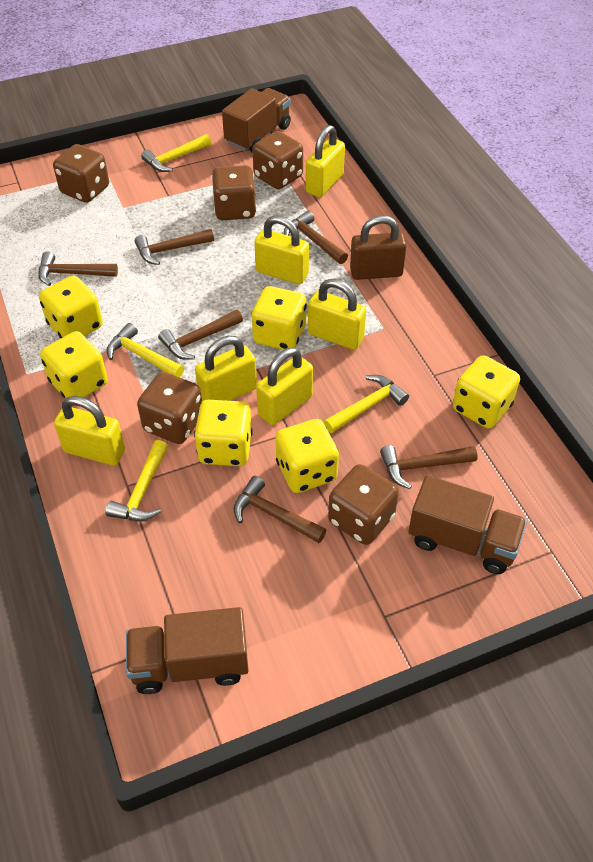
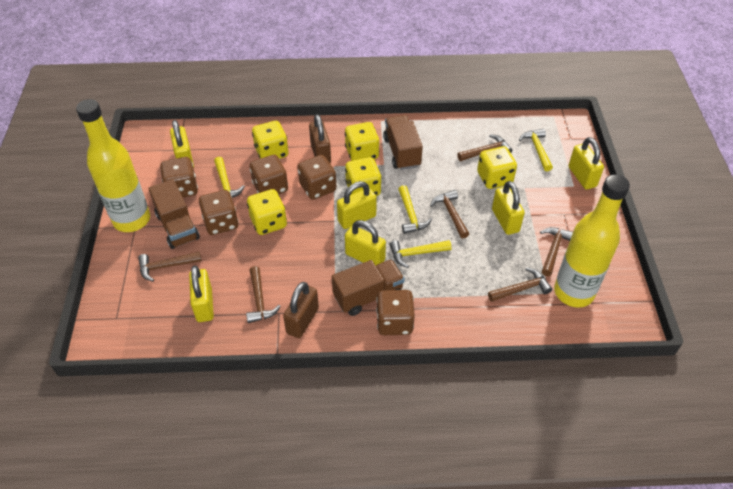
brown padlock: [350,215,407,280] = 1 -> [283,282,319,338] [309,114,331,163] = 2
yellow bottle: none = 0 -> [76,99,150,232] [554,174,630,308] = 2
yellow dice: [39,276,103,338] [40,331,108,399] [194,400,253,466] [251,286,307,350] [275,419,339,493] [453,355,520,429] = 6 -> [247,189,287,235] [252,121,288,159] [345,122,379,161] [345,157,382,196] [477,146,517,189] = 5

